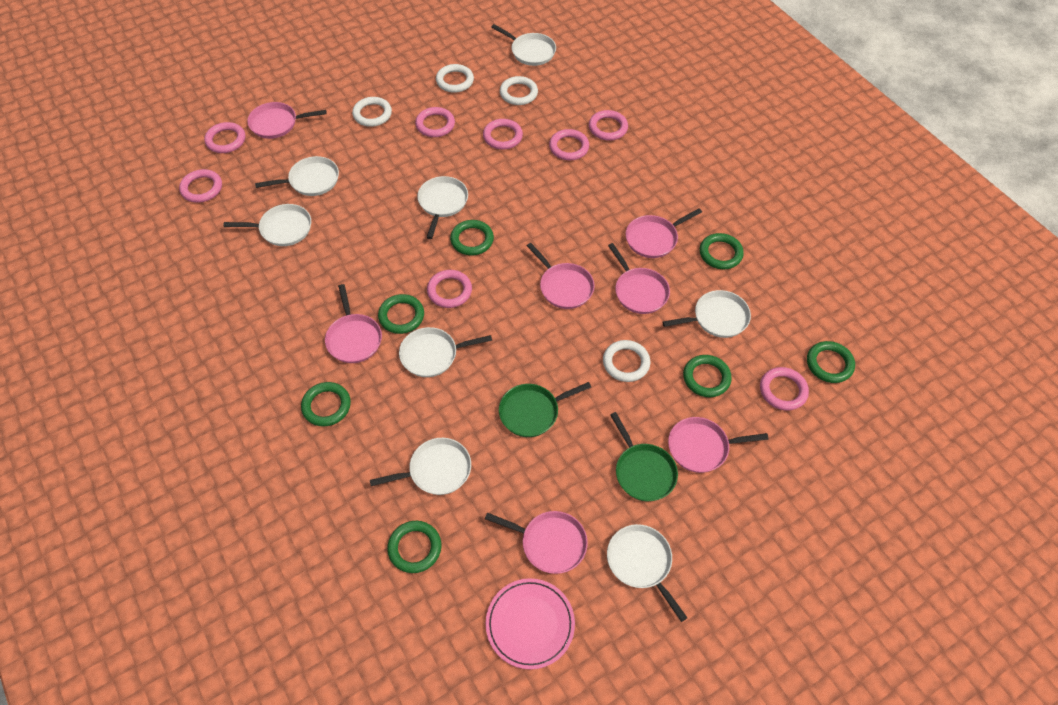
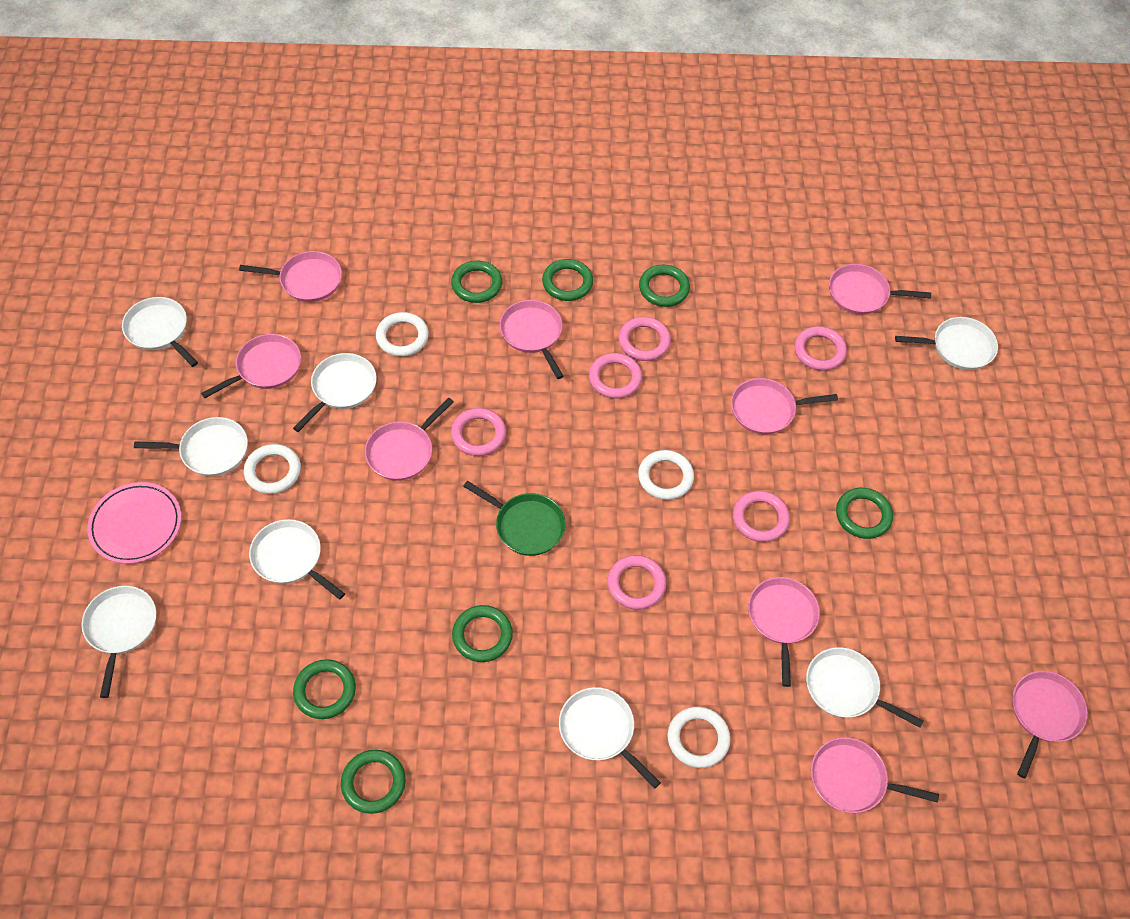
green pan: [499,382,591,437] [610,412,678,501] = 2 -> [463,481,566,556] = 1
pink pan: [247,102,327,139] [325,284,382,363] [485,511,588,574] [527,243,595,309] [608,243,670,314] [626,208,702,258] [668,417,769,473] = 7 -> [201,334,301,398] [239,251,342,302] [365,398,454,481] [500,300,564,379] [731,378,838,434] [748,577,820,687] [811,737,939,813] [829,264,931,315] [1012,671,1088,779] = 9
pink ring: [179,169,222,203] [204,122,245,153] [415,107,455,137] [427,270,472,308] [483,119,523,150] [549,129,589,160] [589,110,628,141] [760,367,809,411] = 8 -> [451,408,506,456] [589,353,642,399] [607,555,666,610] [618,317,671,361] [733,491,790,542] [794,326,847,371] = 6

